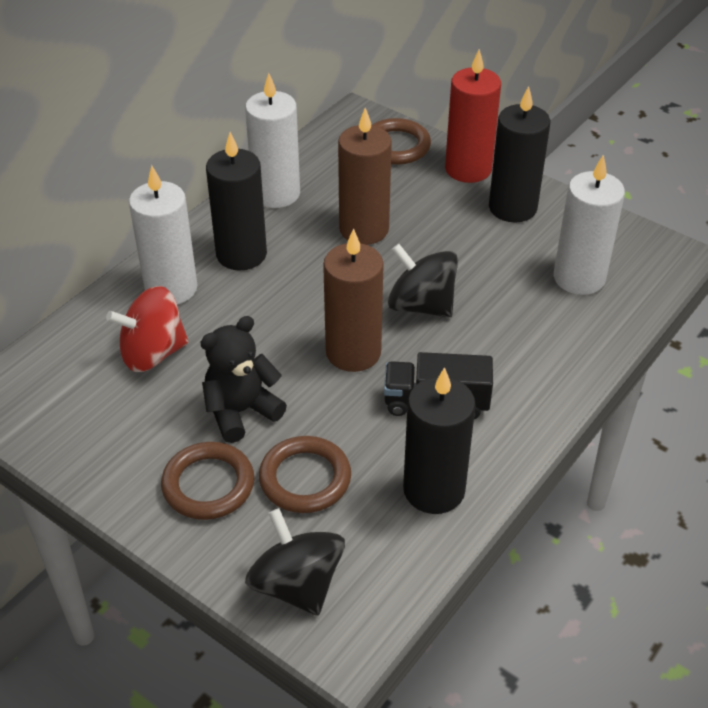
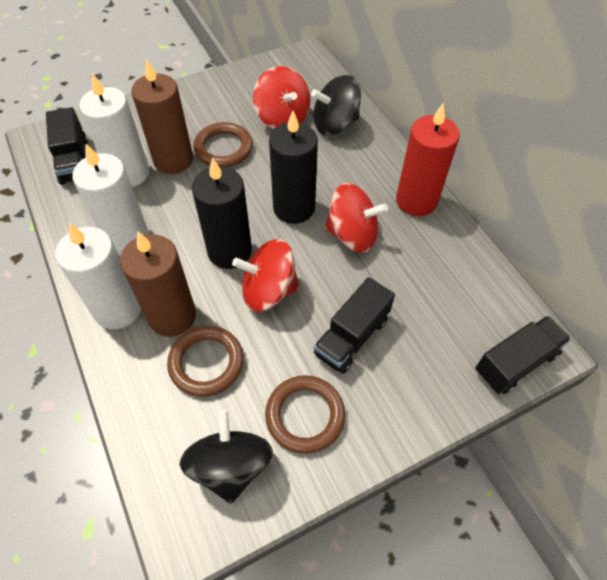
black candle: [206,132,267,271] [403,367,476,514] [489,86,550,223] = 3 -> [192,157,252,269] [269,111,318,224] = 2
black teddy bear: [200,316,287,443] = 1 -> none = 0
black truck: [384,352,493,419] = 1 -> [46,107,87,185] [314,277,395,374] [475,316,571,394] = 3
red spinning top: [106,286,189,372] = 1 -> [232,239,300,312] [253,66,310,129] [325,183,388,253] = 3

